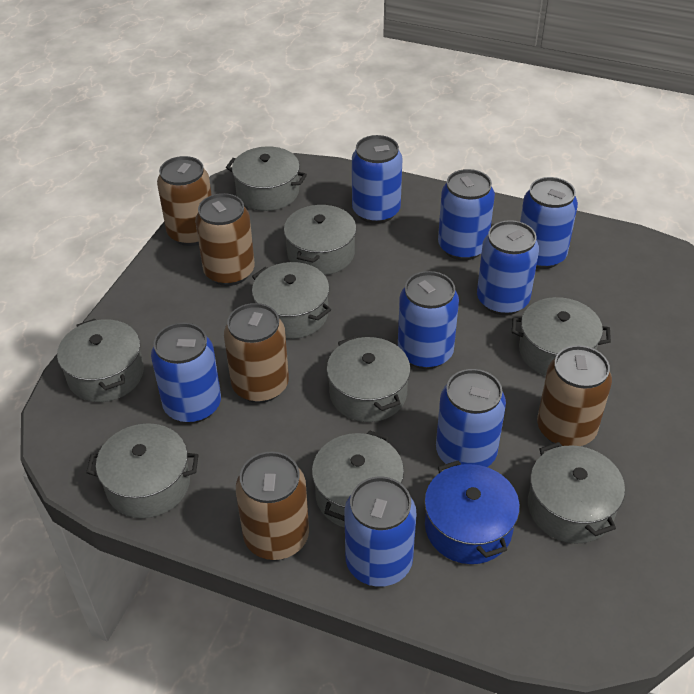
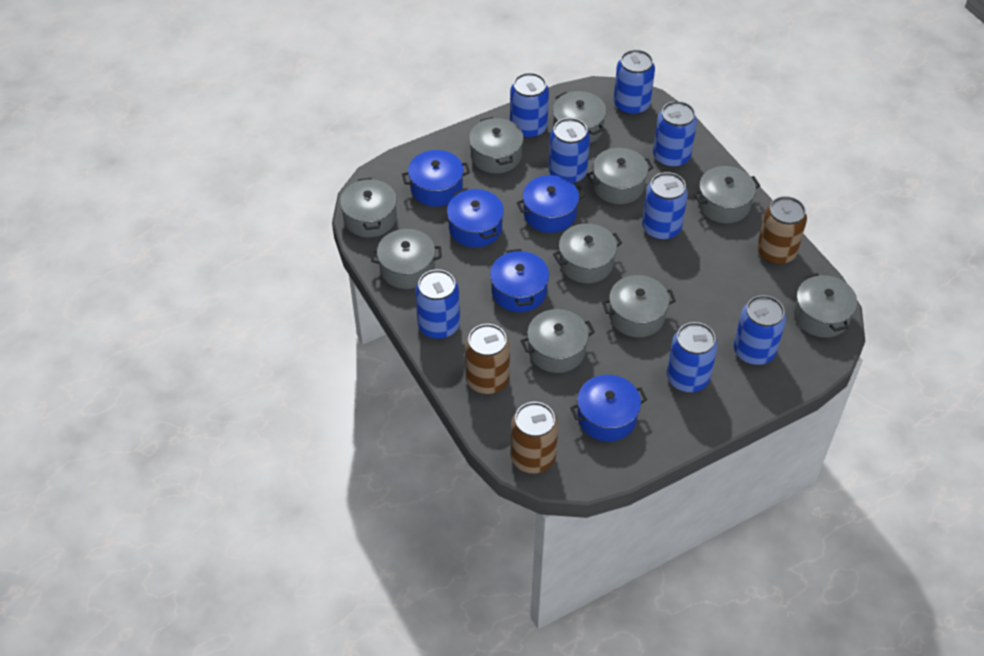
blue pot: [424,461,520,564] = 1 -> [402,150,470,207] [447,188,504,248] [490,249,549,312] [516,175,585,233] [570,375,647,441] = 5
brown can: [157,156,212,246] [195,193,255,286] [224,303,289,403] [236,452,309,560] [537,345,612,446] = 5 -> [465,324,510,394] [510,402,558,473] [757,196,807,265] = 3
grey pot: [57,319,144,402] [86,423,199,518] [226,146,307,211] [252,262,331,339] [284,204,356,275] [312,430,404,528] [327,336,410,422] [512,297,611,376] [528,442,625,544] = 9 -> [340,178,397,237] [371,229,442,289] [469,117,524,173] [521,309,595,373] [553,91,606,143] [553,223,622,283] [587,148,654,204] [602,275,676,337] [694,166,761,223] [793,273,857,338] = 10

